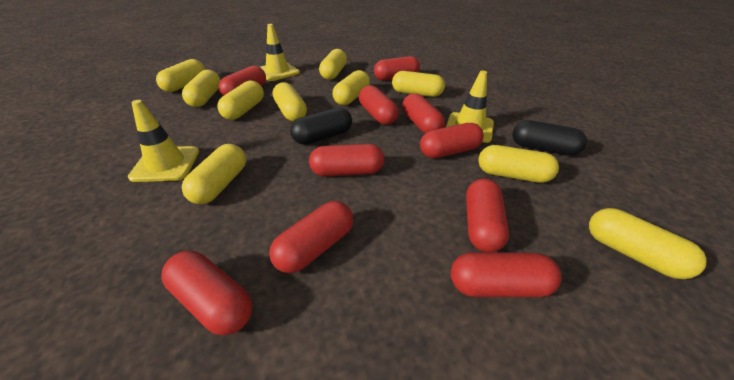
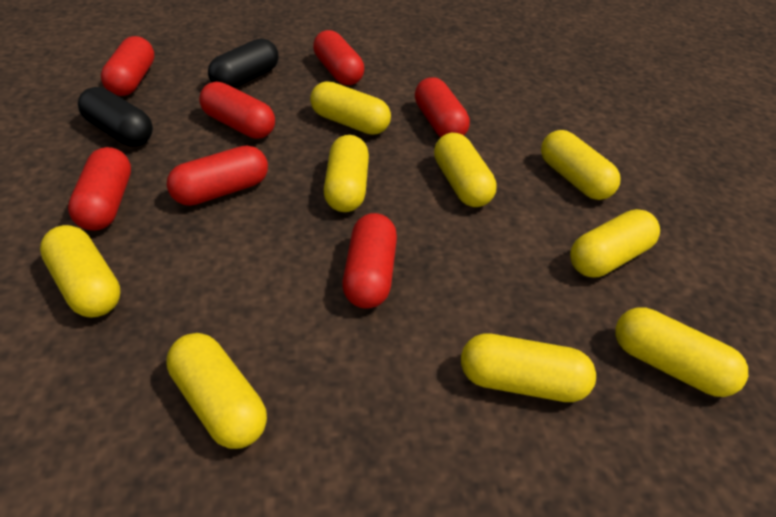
red capsule: [162,251,253,335] [219,66,266,96] [269,201,353,273] [309,144,384,177] [359,85,399,125] [374,56,420,81] [402,93,445,133] [420,123,484,159] [451,252,561,297] [466,179,509,252] = 10 -> [68,147,131,231] [101,36,154,96] [167,145,268,206] [199,82,275,139] [313,30,364,85] [342,213,397,309] [415,77,470,137] = 7
yellow capsule: [156,59,205,92] [182,69,221,107] [182,144,246,204] [217,81,264,120] [273,82,307,122] [319,49,347,80] [332,70,370,105] [392,71,445,97] [478,145,559,183] [589,208,707,279] = 10 -> [40,225,121,318] [166,333,267,449] [310,81,391,135] [324,135,369,212] [434,133,497,207] [461,333,596,402] [541,130,620,200] [570,209,660,278] [615,307,748,397] = 9
yellow traffic cone: [128,100,199,182] [260,24,300,81] [446,71,494,143] = 3 -> none = 0

